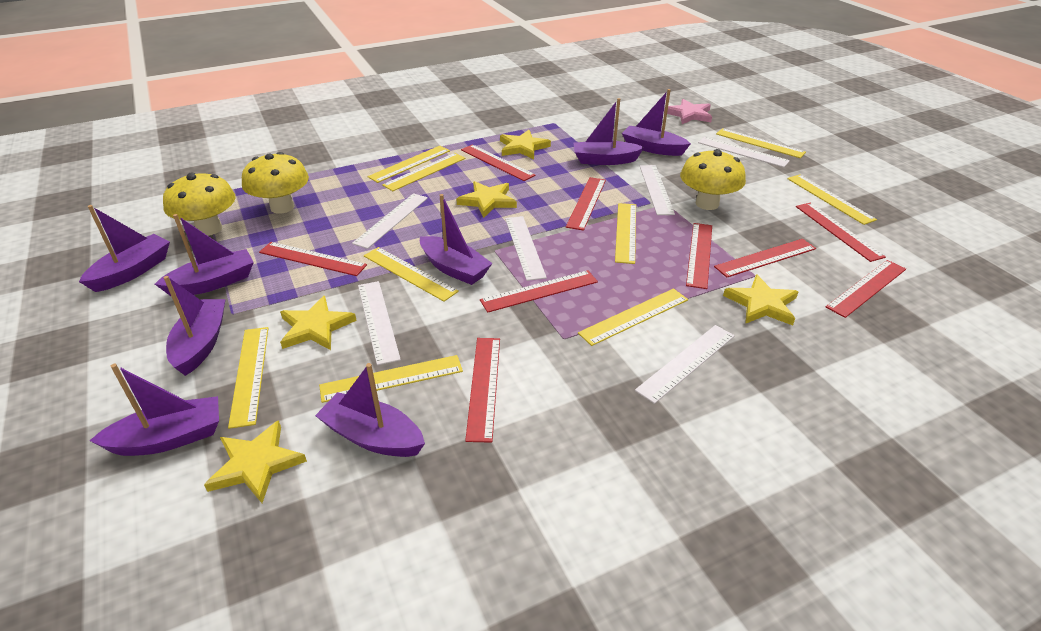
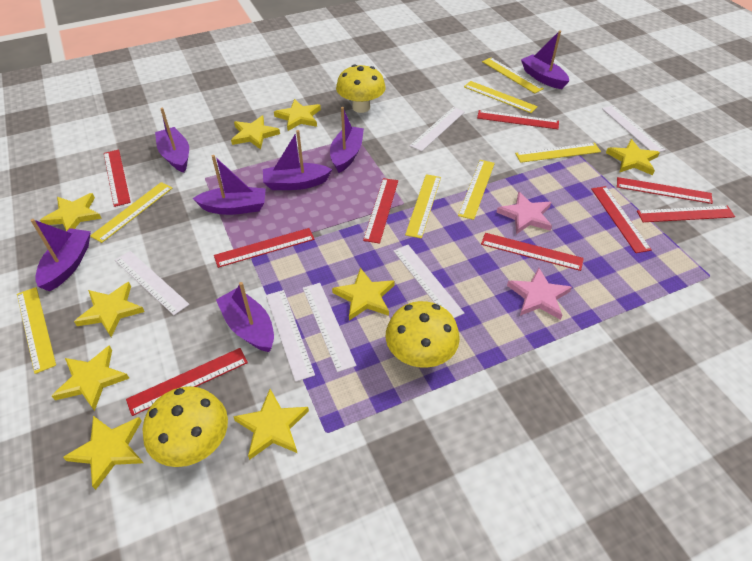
pink star: [664,99,712,124] = 1 -> [496,192,552,234] [507,268,572,320] = 2
purple boat: [79,205,170,292] [89,364,219,456] [155,214,254,296] [164,276,226,376] [315,363,425,457] [420,194,493,285] [574,98,644,165] [622,89,691,156] = 8 -> [30,219,91,292] [155,108,189,173] [192,155,266,215] [216,282,274,352] [263,130,332,190] [330,107,364,173] [521,31,569,89] = 7
yellow ruler: [228,327,268,429] [319,355,463,403] [364,247,459,302] [368,146,450,183] [382,153,466,191] [578,288,688,346] [615,203,636,264] [716,128,806,158] [787,174,877,225] = 9 -> [17,287,56,374] [90,182,172,243] [405,174,441,239] [458,160,495,220] [464,81,538,113] [482,58,544,93] [515,143,601,163] = 7
yellow star: [204,420,307,503] [280,296,357,350] [456,181,517,218] [500,130,551,159] [723,274,799,325] = 5 -> [40,193,102,231] [52,345,129,411] [63,416,143,490] [74,282,145,337] [231,116,280,150] [233,389,309,460] [274,99,321,131] [332,268,395,321] [606,139,660,175] = 9

